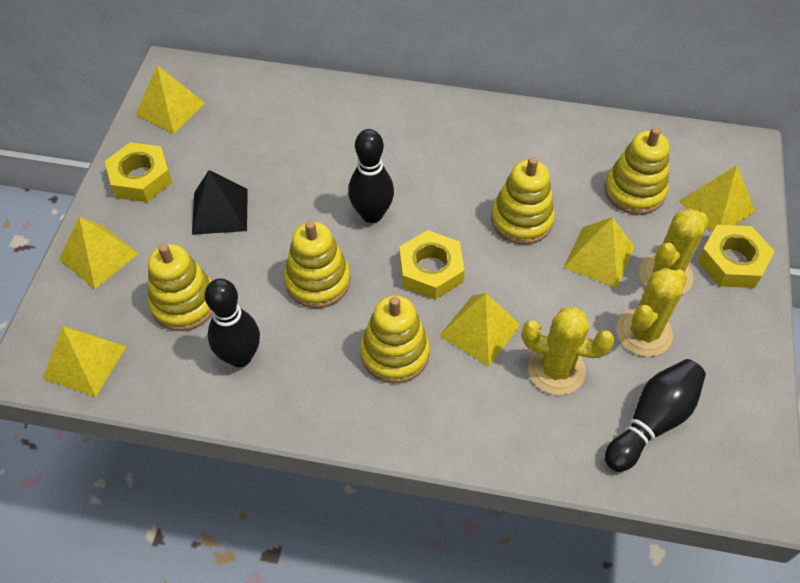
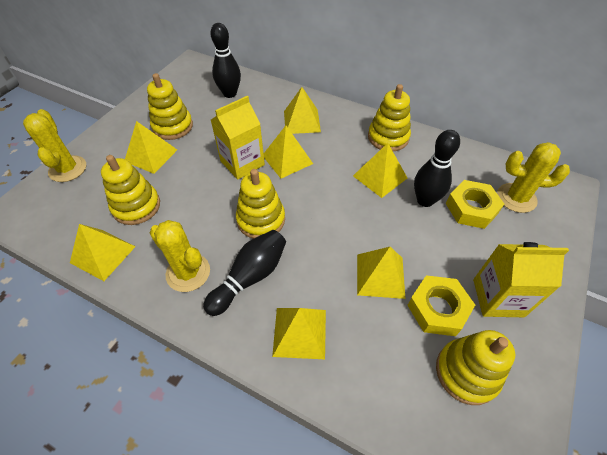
black pyramid: [192,170,248,235] = 1 -> none = 0
yellow carton: none = 0 -> [211,96,265,179] [473,242,569,317] = 2
yellow nut: [105,142,172,202] [399,230,465,300] [697,225,775,288] = 3 -> [407,275,475,336] [446,180,504,229] = 2
yellow pyramid: [43,326,126,397] [59,216,138,289] [135,65,205,134] [439,293,520,367] [563,217,635,288] [679,165,756,232] = 6 -> [70,224,136,281] [125,121,177,174] [264,126,313,178] [272,308,326,359] [284,87,321,134] [353,143,407,198] [357,247,406,299] = 7

